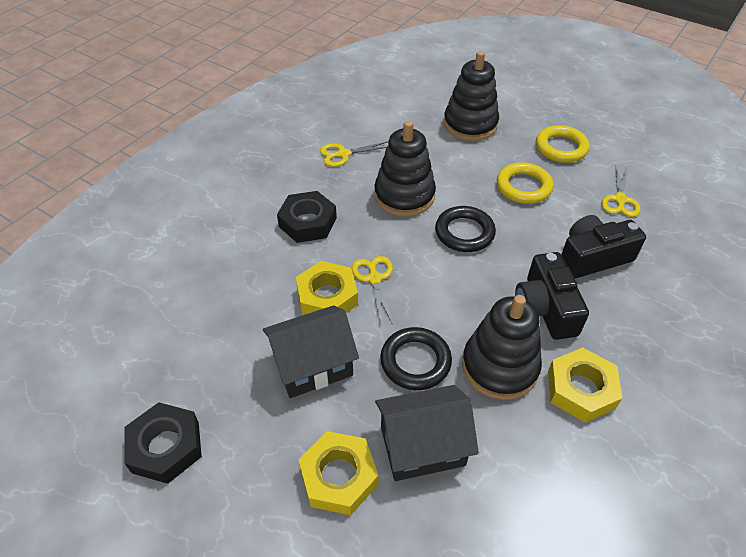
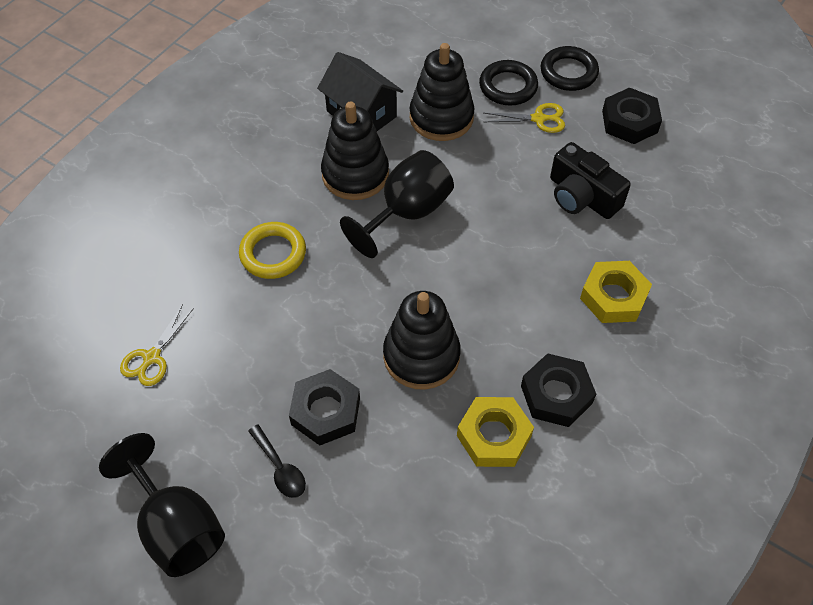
black camera: [515,252,589,340] [561,215,646,279] = 2 -> [550,142,631,219] = 1
black goblet: none = 0 -> [99,433,225,577] [340,150,454,258] = 2
black house: [263,305,359,398] [375,385,479,481] = 2 -> [317,52,403,131] = 1
black nut: [124,402,202,484] [277,191,337,243] = 2 -> [289,369,360,445] [521,353,596,427] [602,87,662,144] = 3
black spoon: none = 0 -> [248,424,306,498] = 1
yellow nut: [296,261,358,315] [298,431,379,515] [548,348,622,423] = 3 -> [457,397,534,467] [580,261,652,323] = 2
yellow ring: [497,162,554,204] [536,125,590,163] = 2 -> [239,222,306,279] = 1
yellow scissors: [320,141,388,167] [352,256,393,324] [602,166,640,217] = 3 -> [120,304,194,386] [484,103,565,133] = 2

